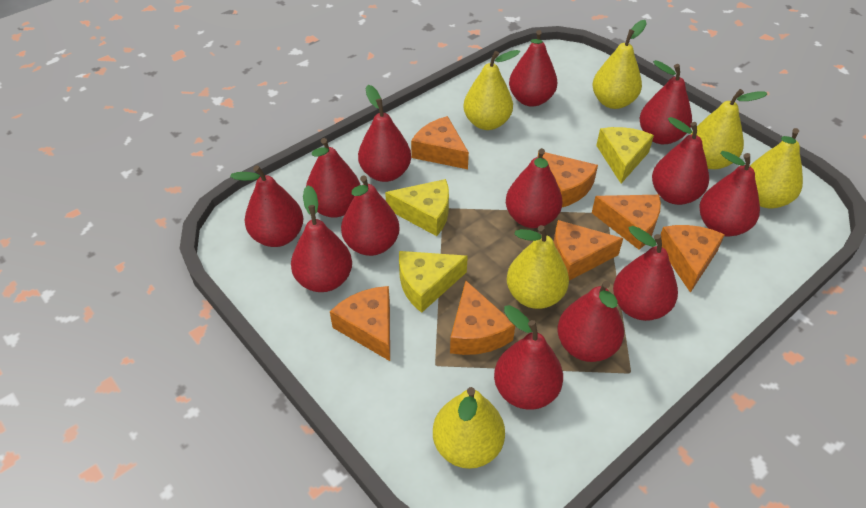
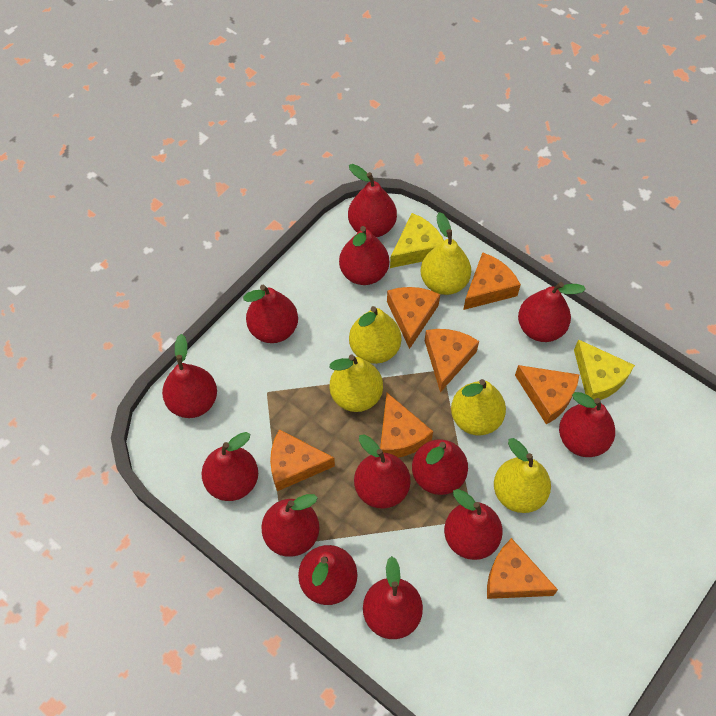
yellow cheese: [385,179,449,236] [399,251,468,313] [596,127,654,183] = 3 -> [390,213,444,268] [574,339,635,400] = 2
yellow pear: [433,387,505,469] [463,50,520,130] [506,225,569,309] [593,20,647,109] [691,89,768,169] [750,128,803,208] = 6 -> [329,355,383,412] [349,306,401,364] [421,212,471,295] [451,379,506,435] [494,438,551,513] = 5

